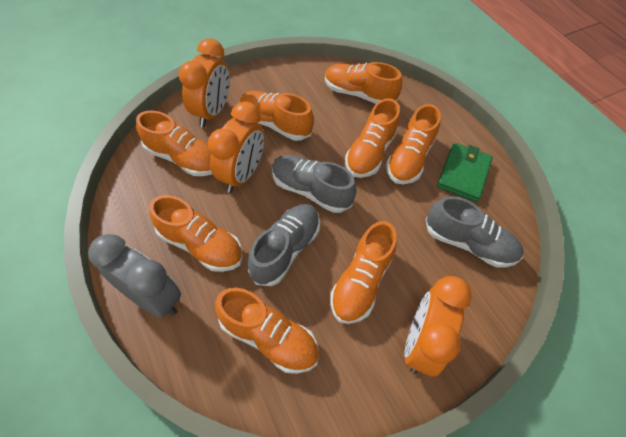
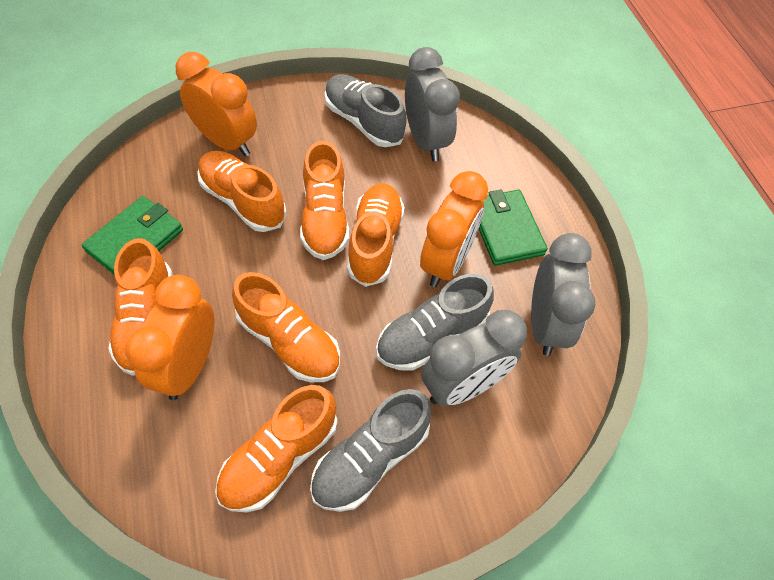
green wallet: [437,143,493,202] = 1 -> [82,196,183,275] [479,190,548,266] = 2
grey clock: [88,234,181,317] = 1 -> [405,47,460,161] [421,310,527,406] [531,233,596,356] = 3
orange shoe: [136,111,212,176] [149,195,243,272] [215,288,319,374] [240,91,314,141] [325,62,402,104] [330,221,397,324] [345,98,400,178] [386,104,441,184] = 8 -> [108,238,172,376] [197,151,287,232] [215,385,337,513] [232,272,340,382] [300,141,349,260] [347,183,405,287] = 6

